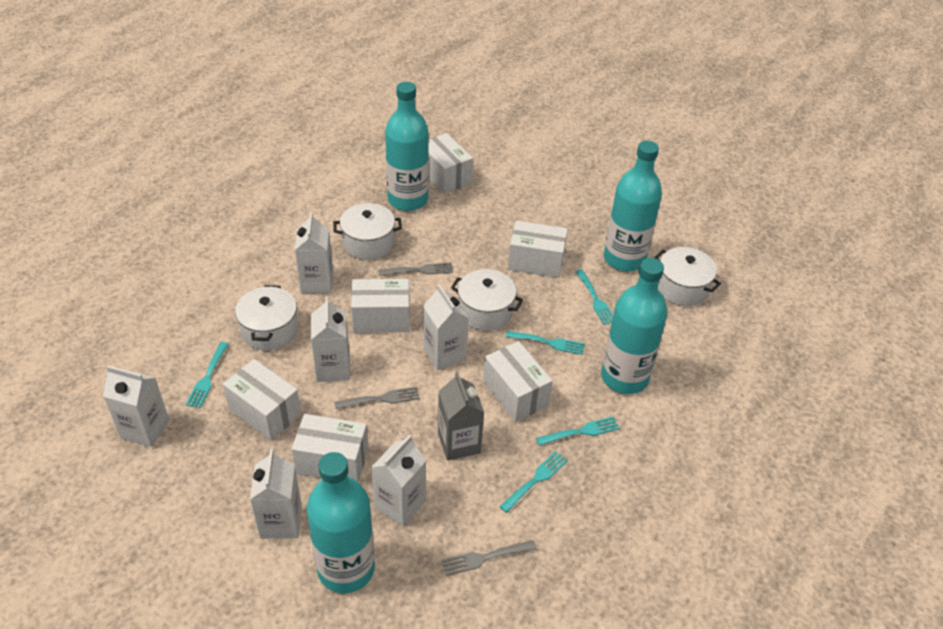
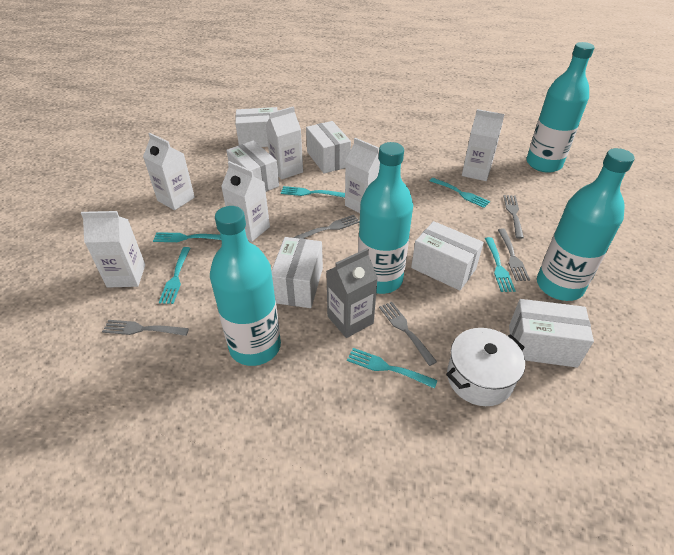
grey fork: [334,386,420,409] [378,262,453,276] [442,540,537,576] = 3 -> [102,320,189,336] [293,215,360,239] [379,301,437,366] [498,228,530,281] [503,195,524,239] = 5
turquoise fork: [186,342,229,408] [499,451,568,513] [506,331,585,355] [536,416,620,446] [575,269,613,325] = 5 -> [153,232,221,242] [159,247,191,304] [281,186,345,198] [347,348,438,389] [430,178,490,208] [485,237,516,292] = 6
white pot: [235,285,298,351] [333,203,402,260] [451,269,523,331] [654,247,721,306] = 4 -> [446,328,525,406] = 1

